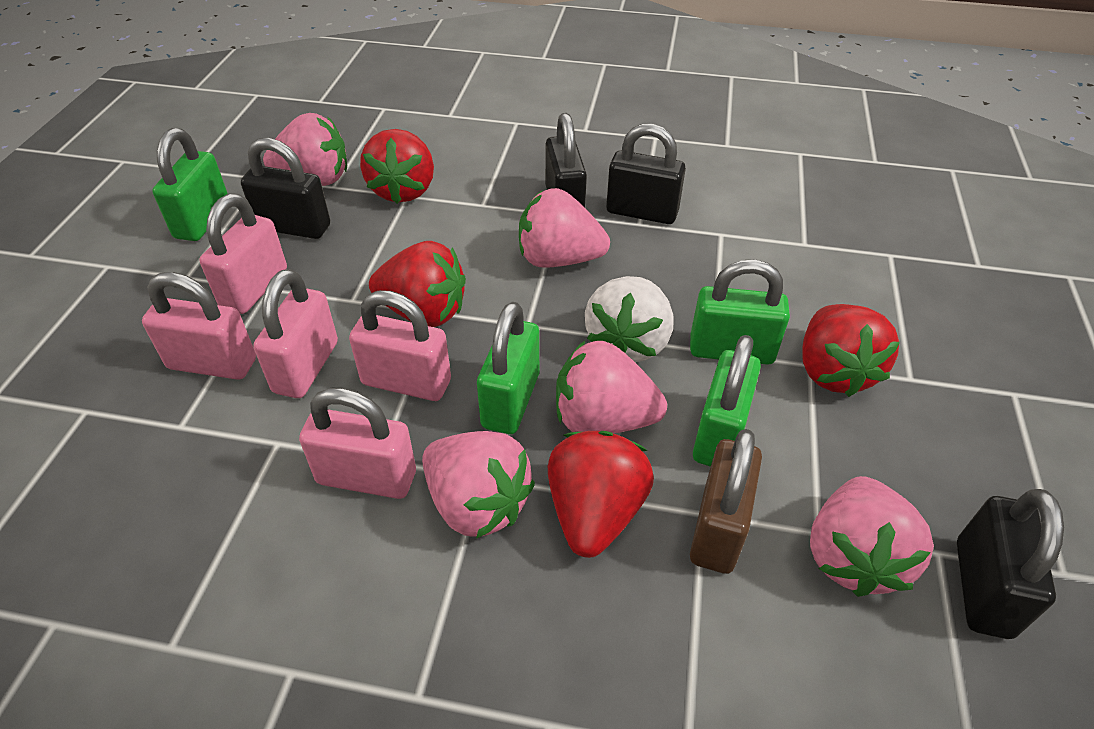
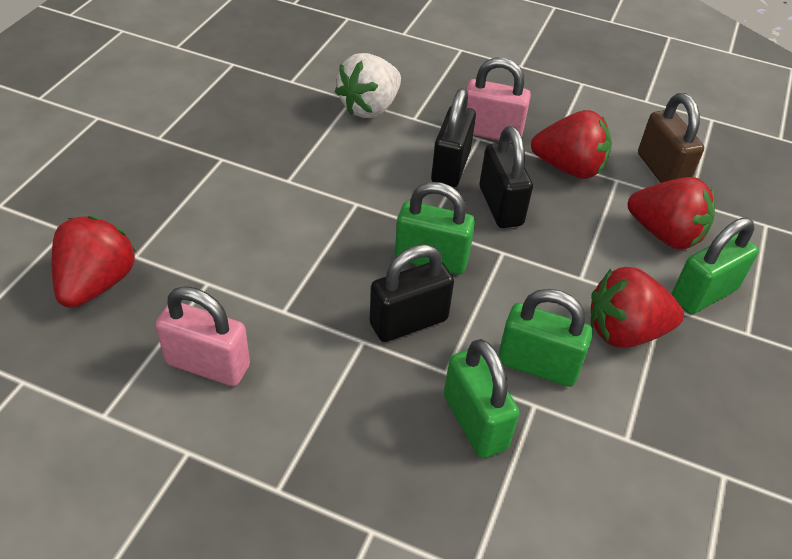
black padlock: [241,138,330,239] [545,113,587,207] [606,124,686,224] [957,489,1064,639] = 4 -> [369,244,454,342] [431,88,476,188] [480,126,533,228] = 3
pink padlock: [142,272,256,380] [199,194,287,314] [253,269,338,398] [299,388,416,499] [349,290,451,401] = 5 -> [155,286,250,386] [466,58,531,143] = 2
pink strawberry: [263,113,347,186] [422,431,535,539] [519,188,610,268] [556,341,667,434] [810,476,934,597] = 5 -> none = 0

